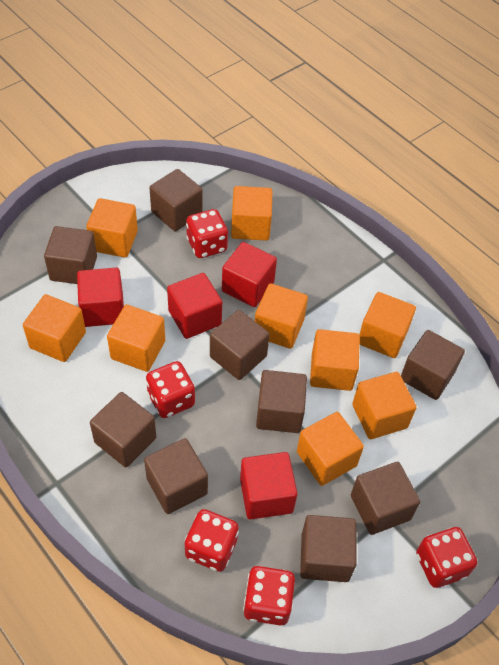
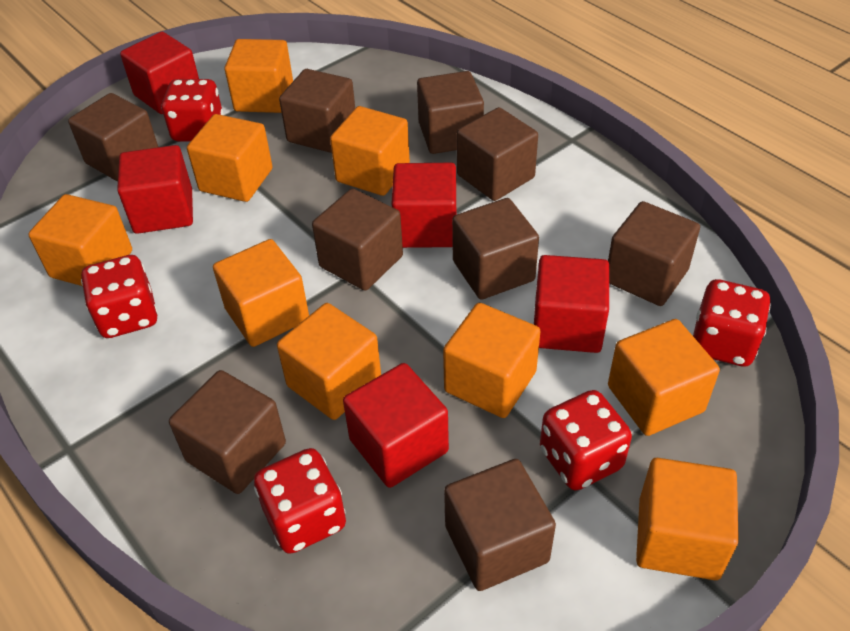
red cube: [77,268,124,327] [167,273,222,339] [222,242,277,307] [240,452,297,520] = 4 -> [117,145,193,234] [120,32,199,114] [343,363,449,488] [391,163,456,248] [534,255,609,353] = 5

